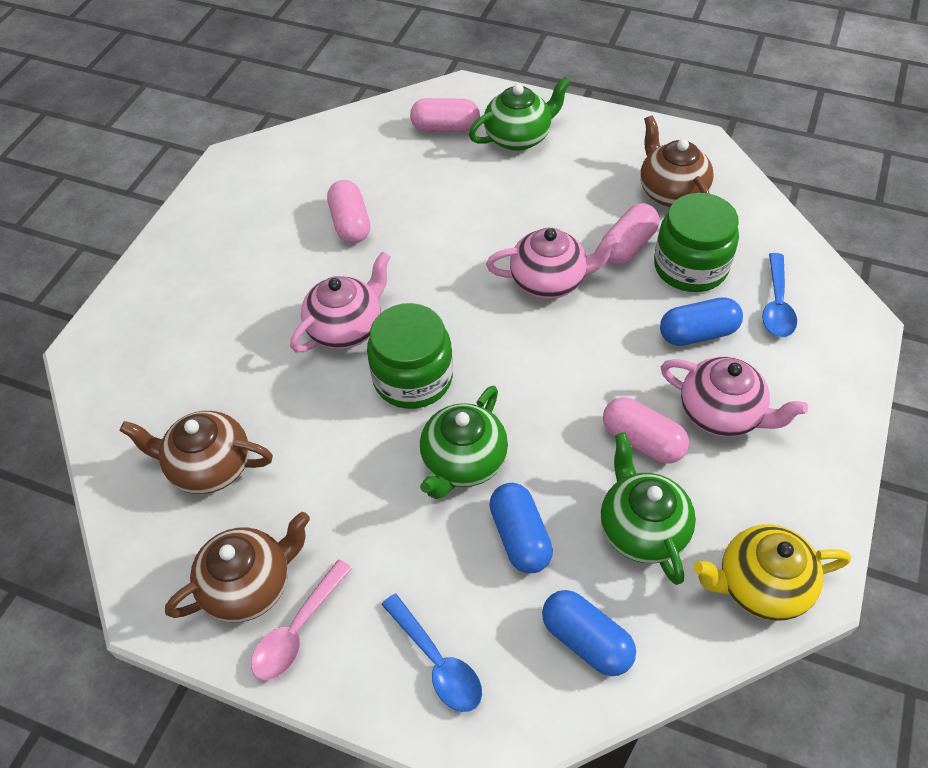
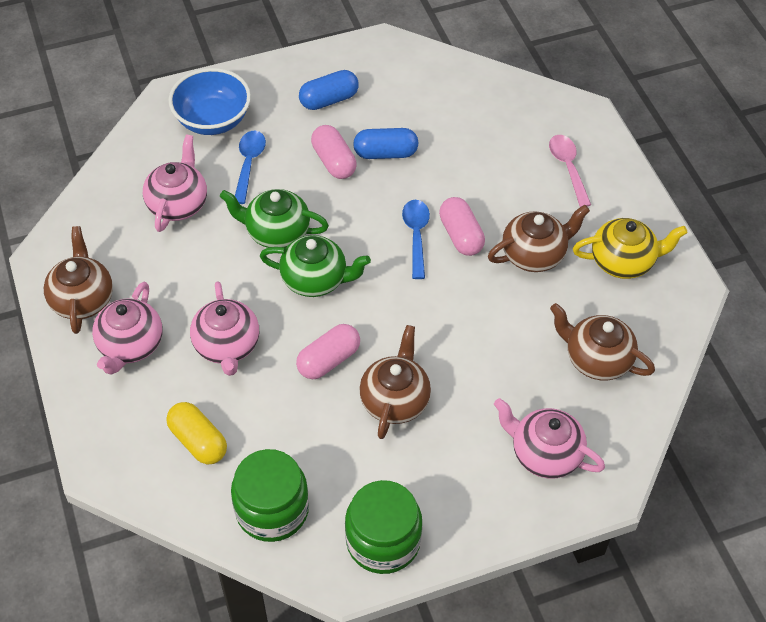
blue bowl: none = 0 -> [168,68,251,135] = 1
blue capsule: [489,483,553,574] [542,590,636,676] [660,297,743,346] = 3 -> [299,70,359,110] [353,128,419,159] = 2
brown teapot: [120,411,273,494] [165,512,310,622] [640,115,714,207] = 3 -> [44,226,113,334] [360,325,431,439] [488,205,590,272] [550,303,655,380] = 4
green teapot: [420,386,508,499] [469,77,571,151] [601,433,696,585] = 3 -> [220,189,329,248] [260,235,371,297] = 2
pink capsule: [327,180,370,243] [410,98,480,132] [602,203,659,265] [603,397,689,464] = 4 -> [296,324,360,379] [311,125,357,179] [439,197,485,256] = 3
pink teapot: [290,252,390,352] [486,228,619,299] [661,357,808,437] = 3 -> [92,282,163,375] [143,134,207,232] [190,281,259,376] [494,398,605,479] = 4
yellow capsule: none = 0 -> [166,402,227,465] = 1

